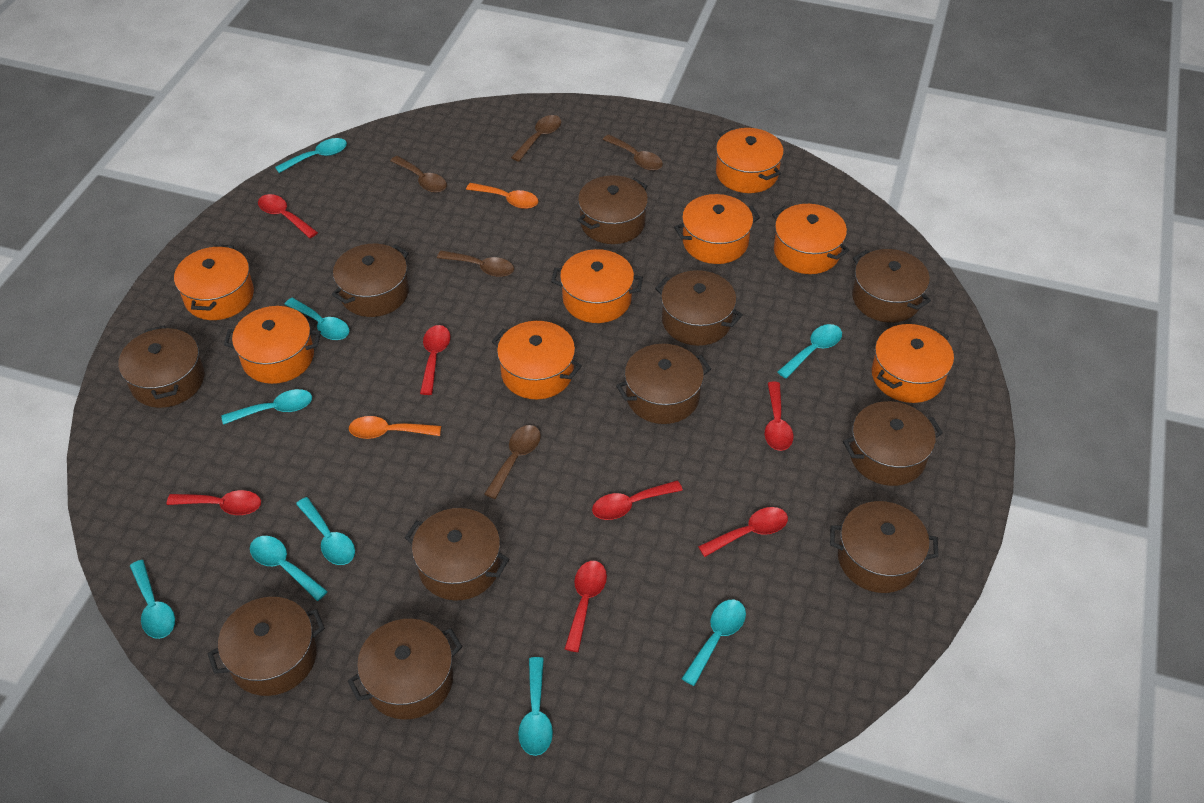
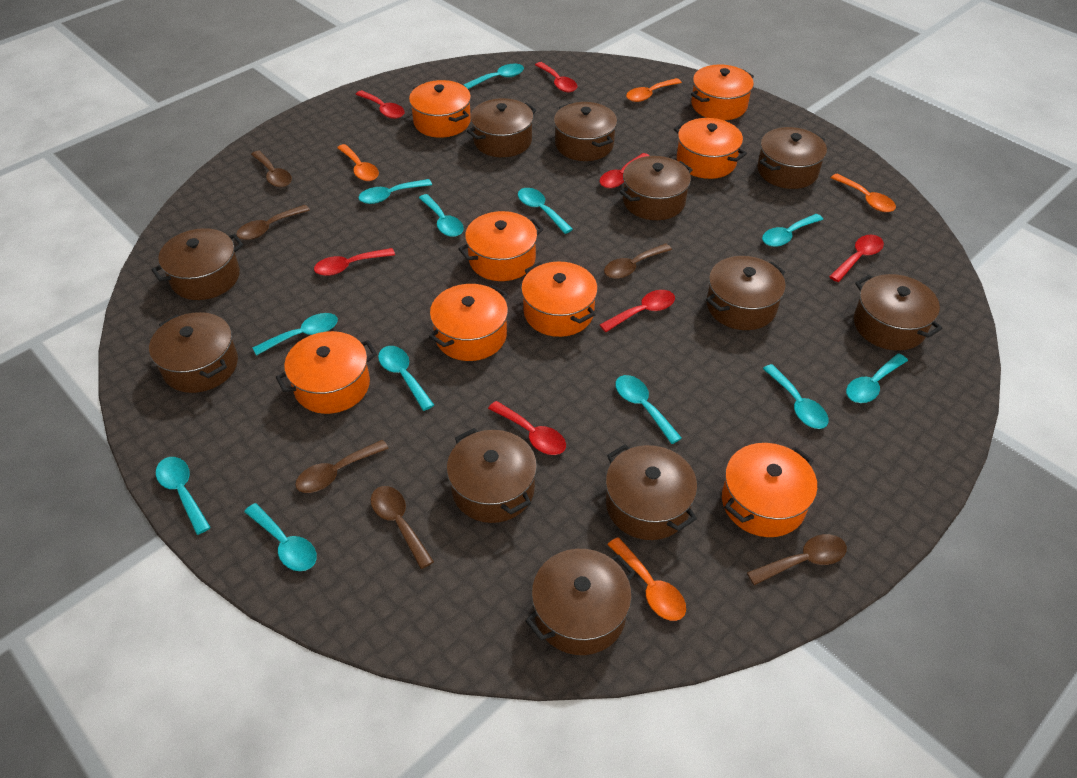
brown spoon: [390,156,447,193] [437,251,514,277] [484,425,541,499] [511,115,561,162] [602,135,663,171] = 5 -> [236,205,310,240] [251,151,292,187] [295,440,389,493] [371,486,434,569] [604,243,672,279] [747,534,847,585] = 6
orange spoon: [349,416,441,439] [466,183,539,209] = 2 -> [337,144,379,181] [607,537,686,621] [626,78,682,102] [831,174,896,212] = 4
turquoise spoon: [130,560,175,639] [221,389,312,425] [250,536,328,601] [275,138,347,173] [284,298,349,340] [296,497,355,565] [518,657,553,756] [682,600,746,686] [777,324,842,379] = 9 -> [156,457,211,535] [244,503,317,571] [252,313,338,356] [358,179,432,204] [378,346,434,411] [419,194,464,237] [463,63,524,89] [518,188,573,234] [615,375,682,444] [762,214,823,247] [763,364,829,429] [846,353,908,403] = 12

